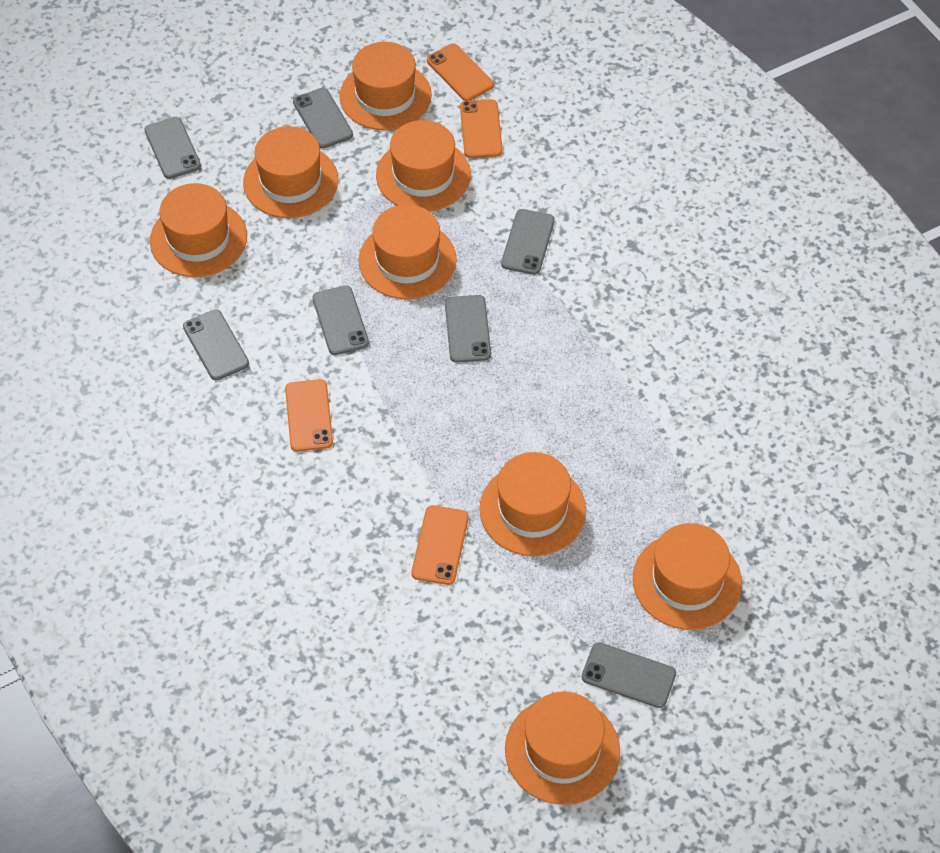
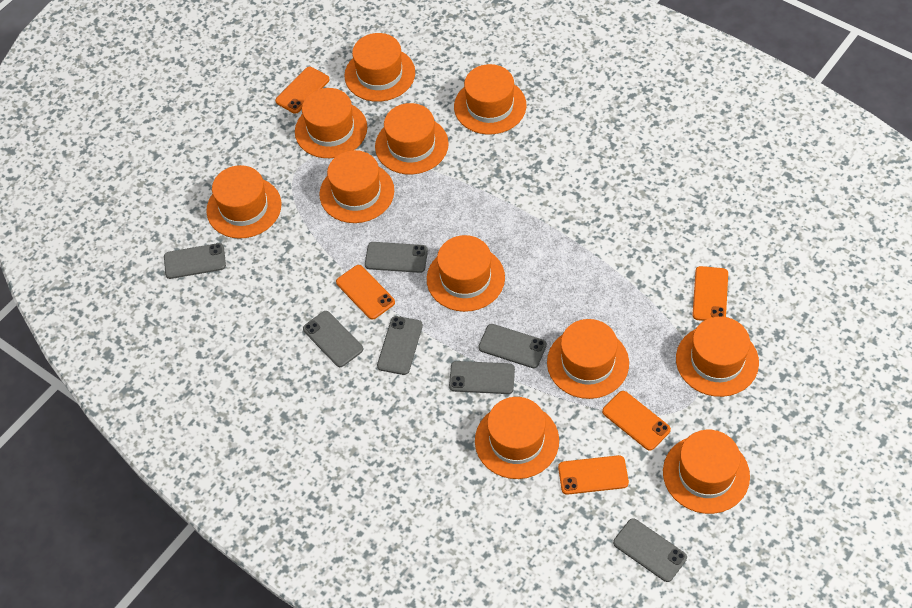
orange hat: [150,183,247,277] [243,126,338,218] [339,42,432,130] [358,204,457,299] [376,120,471,211] [479,452,586,556] [505,692,620,805] [633,523,742,630] = 8 -> [206,165,281,239] [295,88,367,158] [319,150,394,223] [344,33,415,102] [375,103,449,175] [427,235,505,312] [454,64,526,135] [475,397,559,479] [547,319,629,399] [663,430,750,514] [676,317,759,397] = 11
orange phone: [285,379,333,452] [411,505,469,585] [427,44,494,101] [460,99,503,158] = 4 -> [275,67,330,114] [336,265,395,320] [558,455,629,495] [602,391,671,450] [692,266,728,321] = 5

